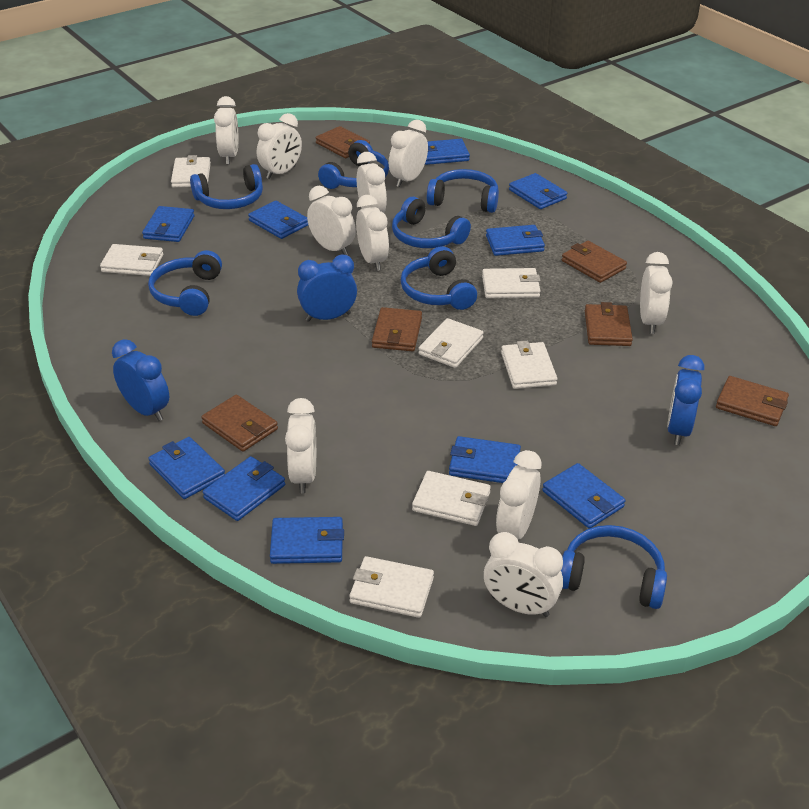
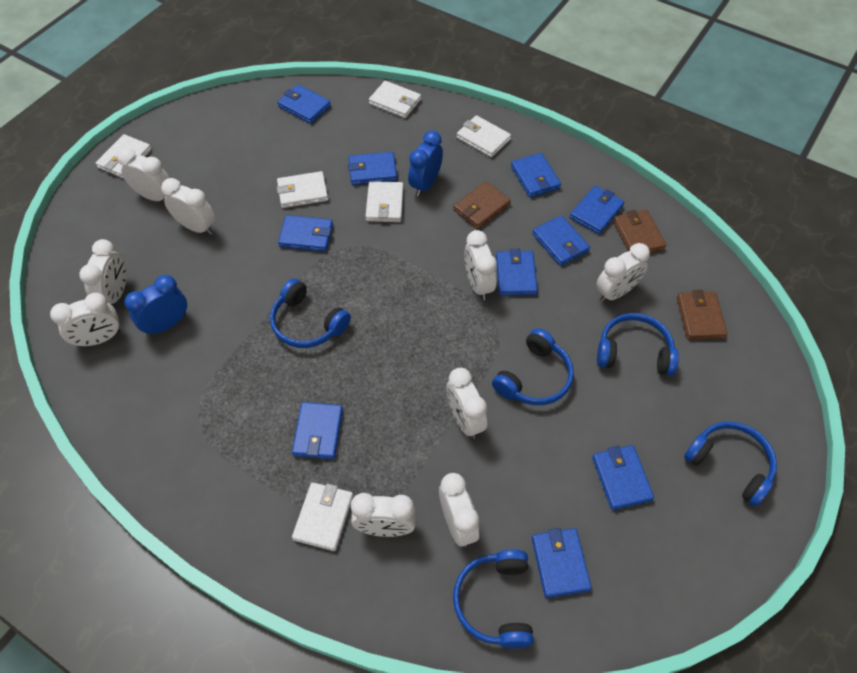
blue clock: [112,339,169,421] [297,255,357,322] [667,355,704,445] = 3 -> [124,275,187,336] [408,130,443,196] = 2
blue headphones: [148,250,222,316] [190,164,263,209] [318,140,389,189] [392,197,471,248] [401,246,477,310] [427,169,499,213] [561,525,667,609] = 7 -> [270,278,351,348] [453,549,534,648] [492,328,574,405] [597,313,679,376] [684,421,777,506] = 5
brown wallet: [201,395,278,452] [316,126,370,158] [372,307,422,351] [562,241,627,283] [585,302,633,346] [716,376,789,426] = 6 -> [453,181,511,229] [613,210,666,253] [677,290,728,340] = 3
white clock: [214,96,238,164] [257,113,302,179] [285,398,316,493] [307,186,356,255] [356,195,389,271] [357,152,387,213] [389,120,428,187] [484,532,563,617] [496,450,541,540] [640,252,672,334] = 10 -> [50,293,121,347] [79,239,127,304] [117,148,170,201] [161,178,215,235] [351,493,416,537] [439,473,479,547] [446,368,487,439] [464,230,497,300] [596,243,650,302] = 9
white wallet: [100,244,163,276] [171,155,211,188] [349,556,434,618] [412,471,491,526] [418,318,484,368] [482,268,541,298] [501,341,557,389] = 7 -> [96,134,152,178] [277,171,328,208] [292,482,353,551] [365,181,404,222] [369,81,421,118] [457,115,511,157] = 6

